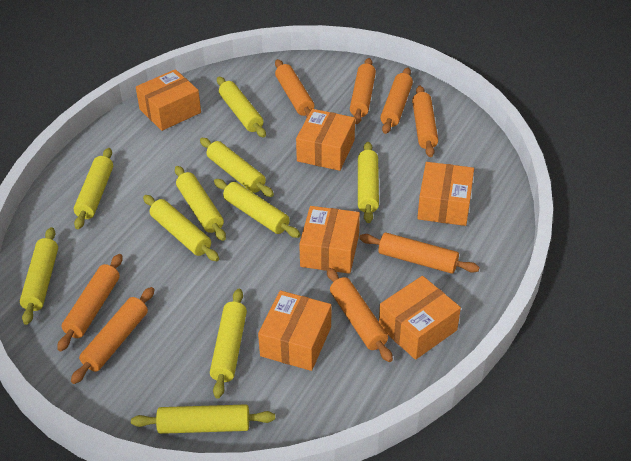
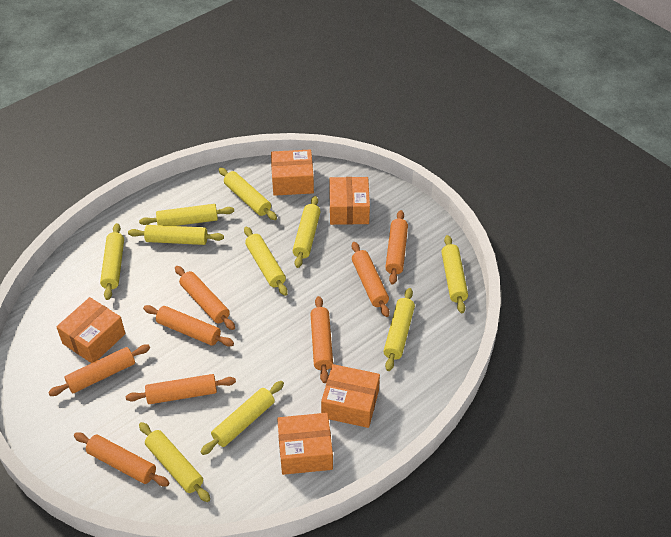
orange box: [136,69,201,131] [258,290,331,371] [296,109,355,171] [299,206,360,274] [379,276,461,360] [417,162,474,226] = 6 -> [56,297,125,363] [271,149,314,196] [277,413,333,475] [321,364,380,428] [329,177,370,225] = 5

